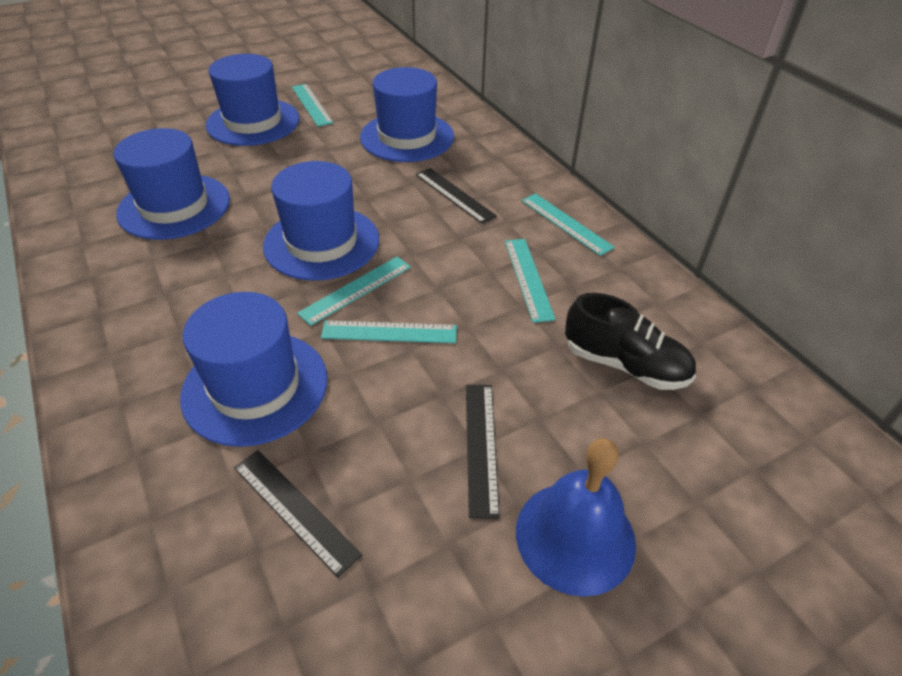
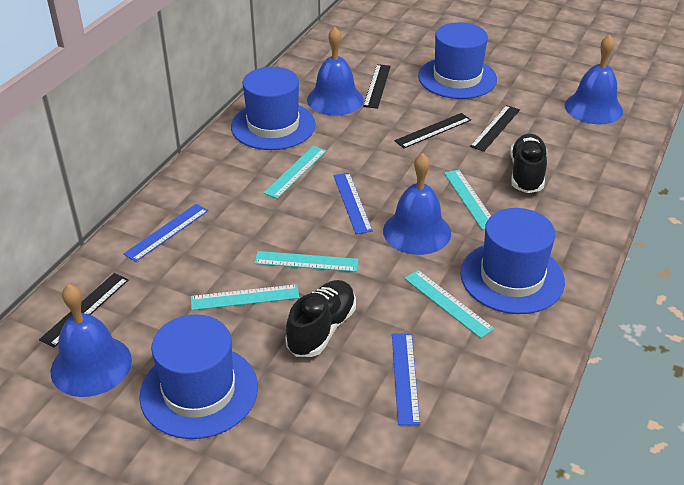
black ruler: [234,450,362,577] [416,168,497,224] [466,385,500,518] = 3 -> [39,273,129,348] [363,64,391,109] [394,113,471,148] [470,105,520,152] = 4
black shoe: [565,293,696,390] = 1 -> [285,280,356,357] [510,133,547,193] = 2
blue bell: [516,438,636,597] = 1 -> [51,284,132,397] [307,27,364,116] [383,153,451,255] [565,35,623,124] = 4
blue hat: [114,128,230,240] [180,292,327,447] [206,54,300,146] [263,161,379,280] [360,67,454,162] = 5 -> [139,314,258,439] [231,67,316,150] [418,22,497,99] [460,208,565,314] = 4
blue ruler: none = 0 -> [124,204,208,262] [333,173,373,234] [392,334,420,425] = 3

